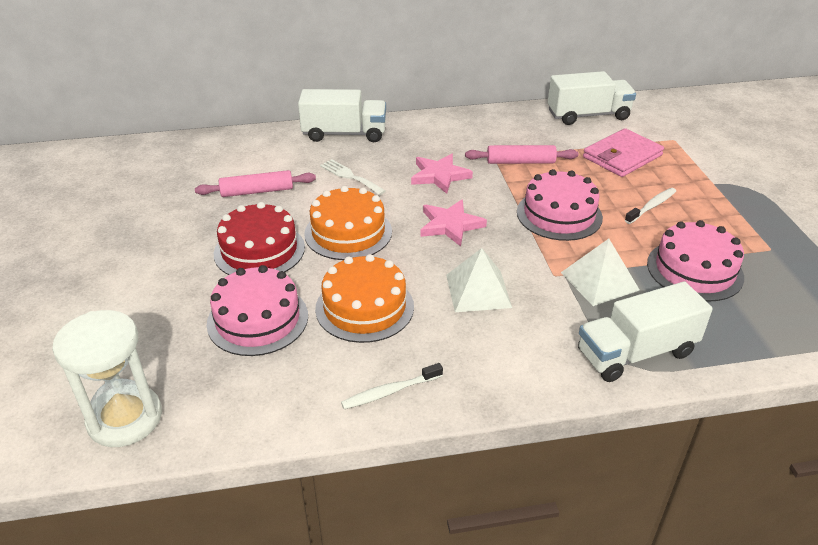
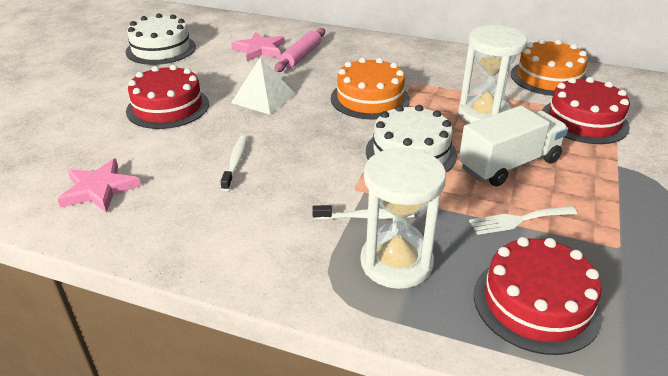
pink cake: [207,265,308,356] [517,169,603,241] [647,220,744,302] = 3 -> none = 0
pink rolling pin: [195,170,316,197] [465,145,578,164] = 2 -> [274,28,325,72] = 1
pink wallet: [583,128,664,177] = 1 -> none = 0
red cake: [214,202,305,275] = 1 -> [126,65,209,129] [474,237,602,355] [542,77,630,144] = 3
white cake: none = 0 -> [126,13,196,65] [366,105,457,172] = 2
white hourglass: [52,310,162,447] = 1 -> [360,147,446,289] [458,25,527,123] = 2
white pyramid: [446,248,512,312] [561,239,640,306] = 2 -> [231,57,295,115] = 1
white truck: [298,89,386,142] [548,71,636,125] [578,281,713,382] = 3 -> [459,106,568,187] = 1

